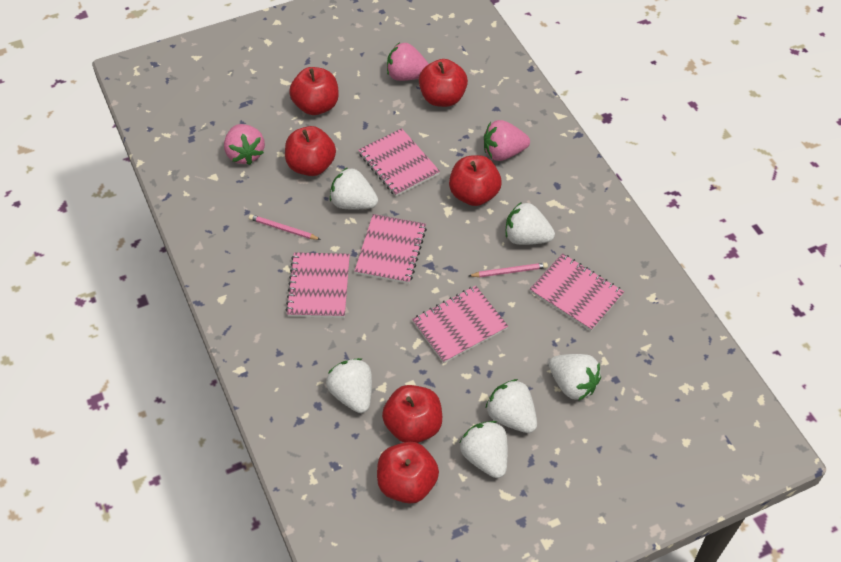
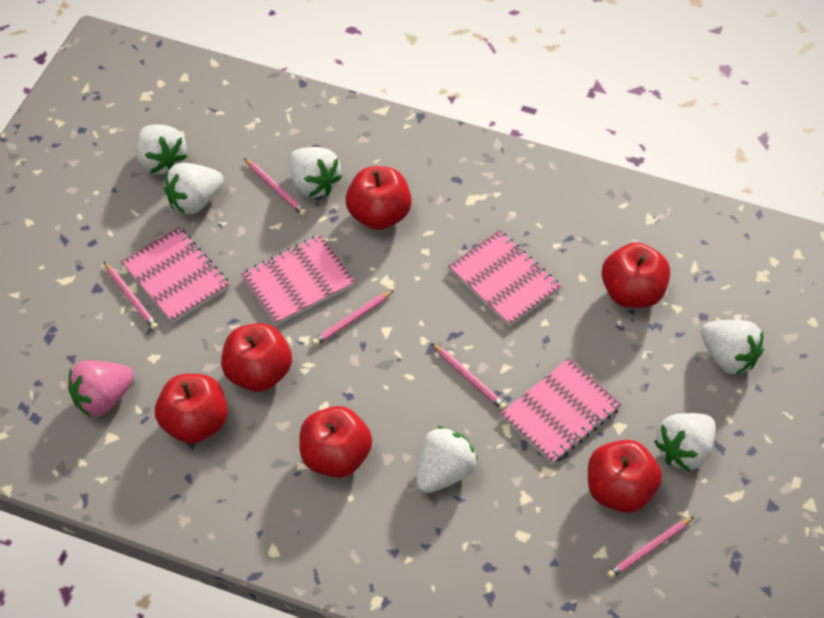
pink notebook: [286,252,350,318] [355,214,427,284] [358,128,440,196] [412,286,508,363] [530,253,624,331] = 5 -> [121,227,230,323] [241,235,355,325] [448,230,561,327] [501,358,621,464] = 4
pink pencil: [249,214,321,240] [469,263,548,277] = 2 -> [104,262,158,330] [244,158,307,216] [312,290,394,346] [432,343,507,410] [607,516,694,579] = 5
pink strawberry: [224,124,265,165] [387,42,429,81] [484,120,530,161] = 3 -> [68,360,134,417] = 1

